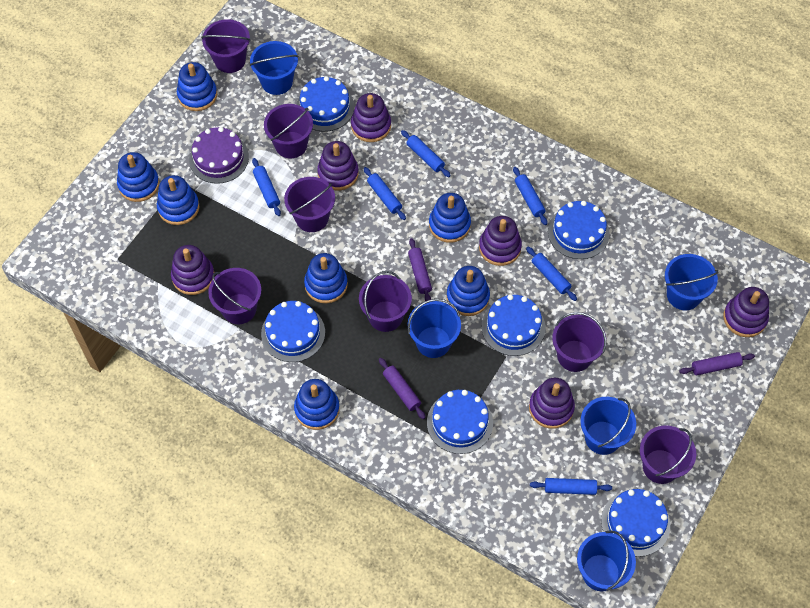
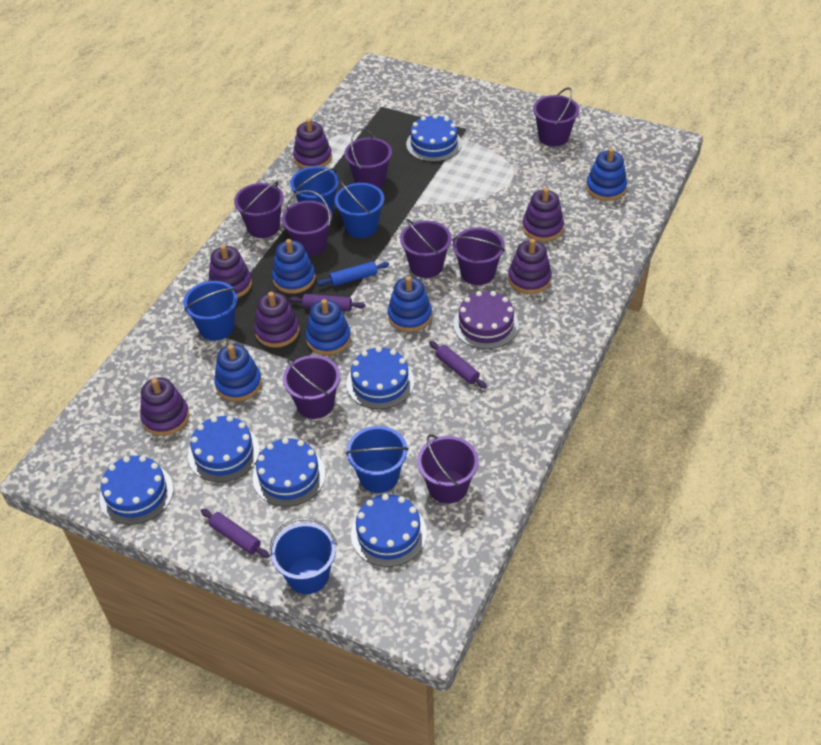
blue rolling pin: [252,158,281,216] [363,167,406,220] [401,130,451,177] [513,167,547,225] [526,247,577,301] [530,478,612,495] = 6 -> [317,261,389,286] = 1
blue stacking toy: [117,152,159,202] [157,175,200,225] [177,62,217,111] [294,379,340,430] [304,253,348,303] [429,193,471,243] [446,266,490,316] = 7 -> [214,344,262,402] [272,239,315,294] [305,299,351,355] [388,276,432,332] [586,148,627,201] = 5
purple bucket: [201,19,251,73] [208,268,261,324] [264,104,313,158] [284,177,335,232] [359,271,412,332] [552,312,606,372] [640,425,696,484] = 7 -> [234,181,284,238] [282,190,332,257] [283,355,340,419] [344,128,392,188] [400,219,452,278] [417,434,479,504] [452,227,505,285] [533,87,579,147] = 8

